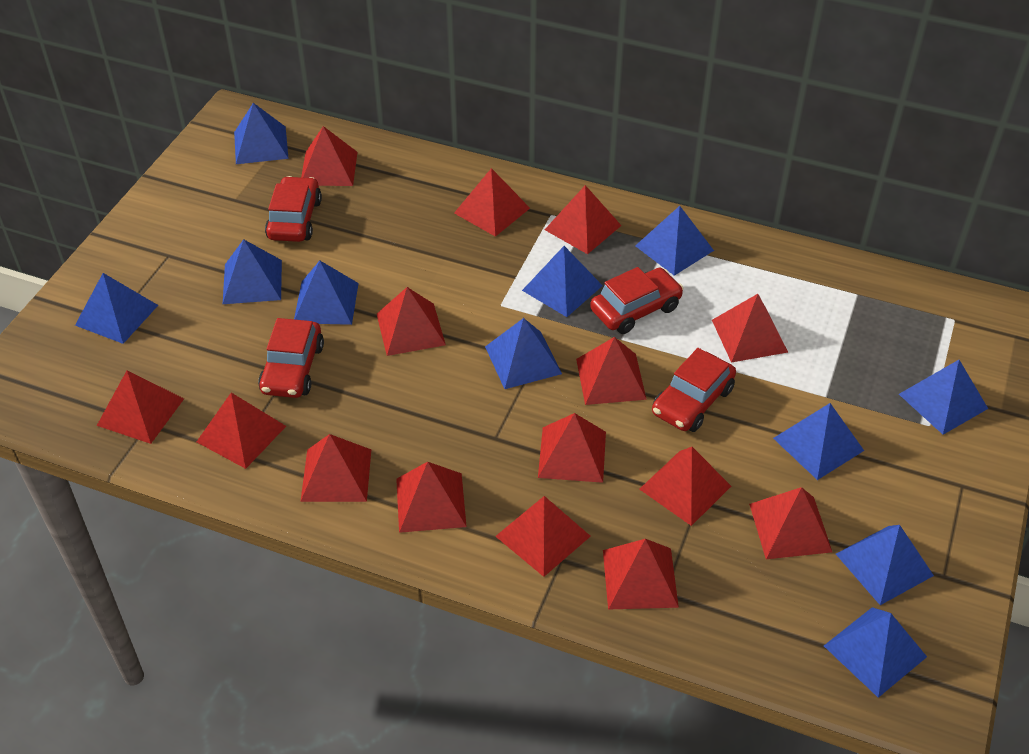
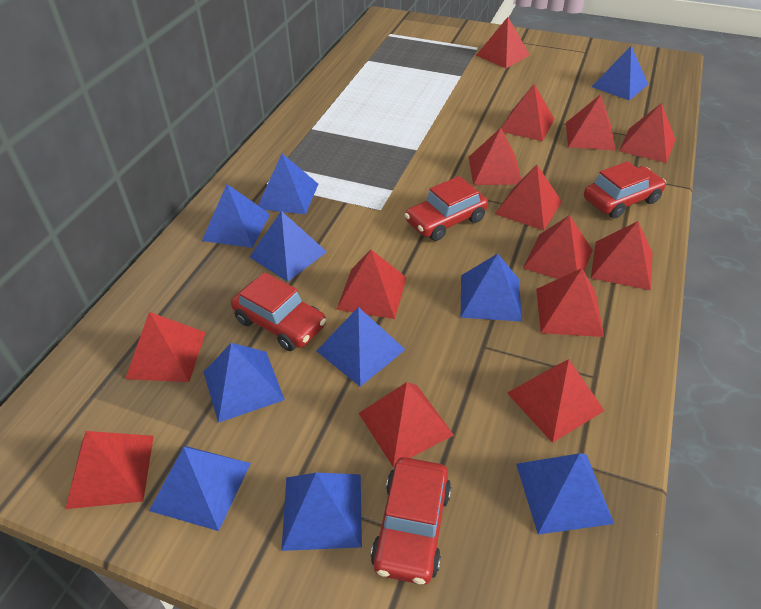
blue pyramid: [75,273,158,344] [223,239,282,304] [234,103,289,164] [294,261,359,325] [485,318,562,389] [522,246,603,317] [635,206,714,276] [773,403,864,480] [824,607,927,698] [836,525,934,605] [899,360,988,435] = 11 -> [149,446,251,531] [202,184,270,248] [204,343,285,423] [250,211,327,282] [258,154,318,215] [281,473,362,551] [317,307,406,387] [461,254,522,321] [516,453,614,534] [592,46,649,101] = 10
red pyramid: [97,370,184,444] [197,393,286,469] [300,434,371,502] [301,126,357,186] [377,287,446,356] [396,462,467,533] [454,168,530,237] [495,496,591,577] [538,413,606,483] [545,185,622,254] [576,337,647,405] [603,539,679,610] [639,447,731,526] [712,294,788,363] [749,487,832,559] = 15 -> [66,431,154,509] [125,312,206,382] [336,250,407,319] [359,382,454,467] [469,128,521,185] [476,17,530,68] [495,165,562,230] [501,84,555,141] [507,359,605,443] [523,215,593,279] [536,268,604,337] [566,94,616,151] [591,221,653,290] [619,103,676,163] = 14

